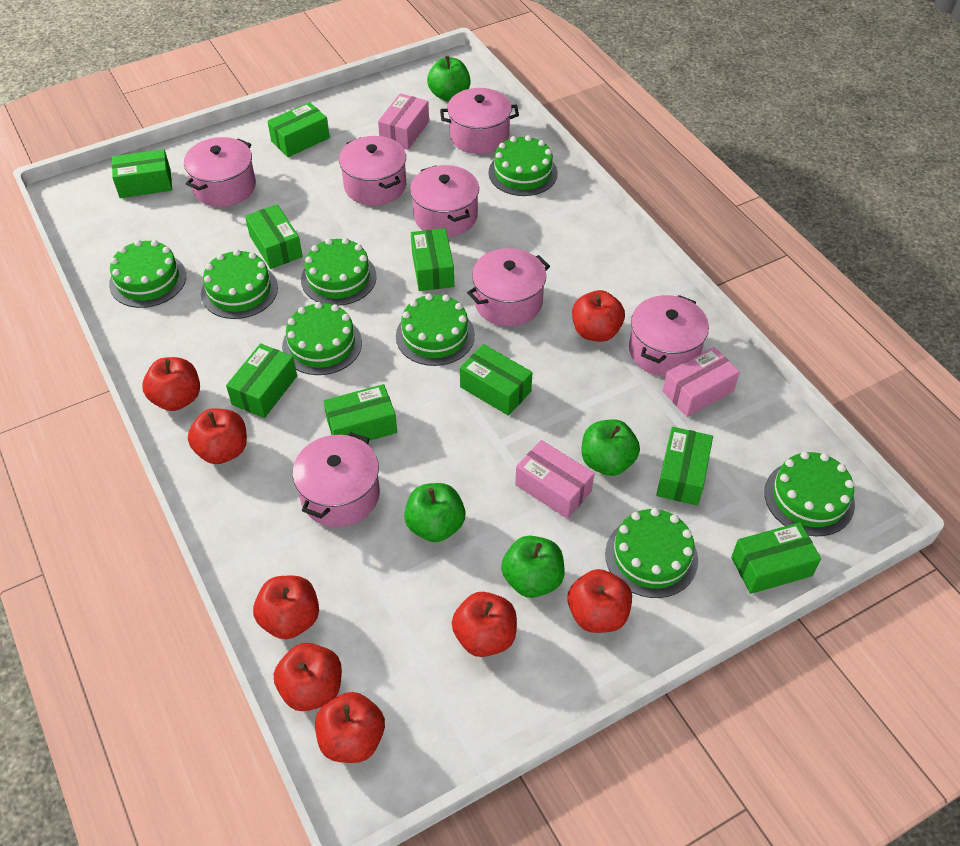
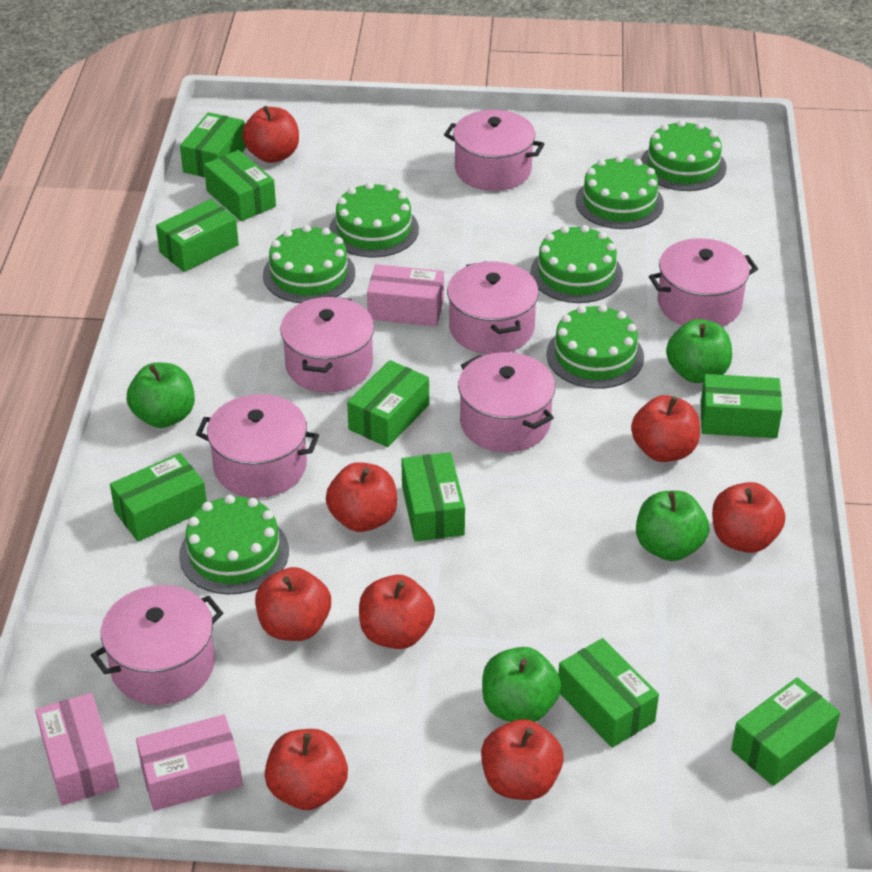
green cake: [109,240,186,308] [201,249,278,319] [282,302,362,375] [301,238,377,306] [396,293,475,366] [488,135,558,196] [605,508,698,598] [764,451,855,536] = 8 -> [179,495,289,594] [263,225,355,303] [329,182,419,257] [530,225,623,303] [546,304,644,389] [575,156,664,229] [641,120,727,191] = 7

